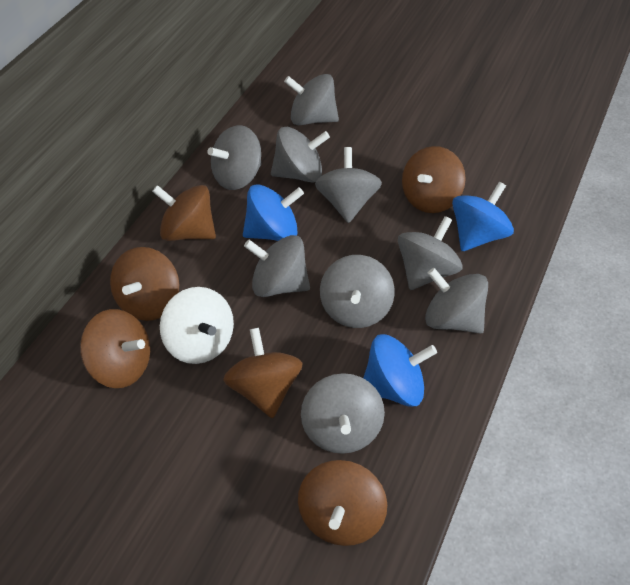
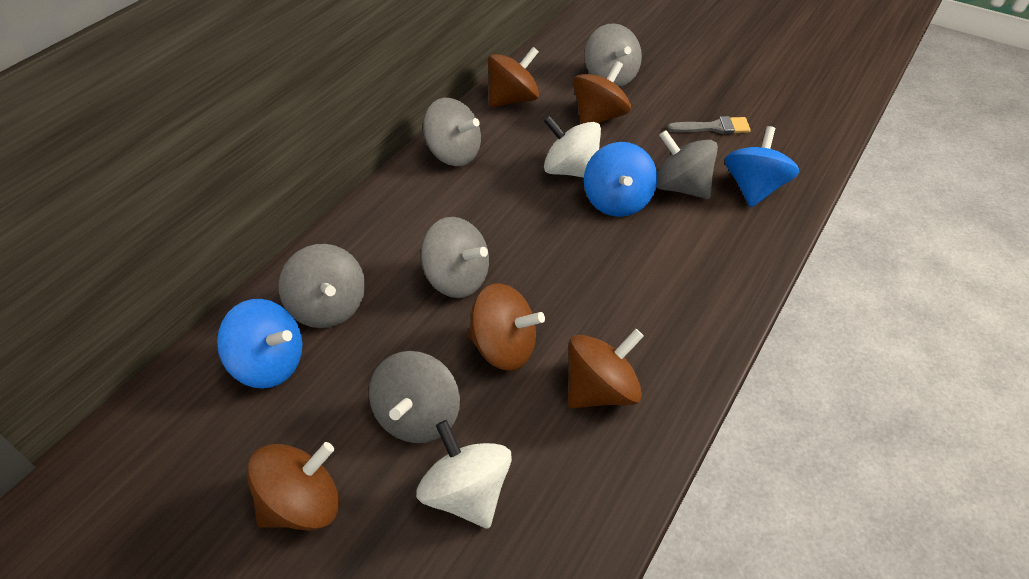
brown spinning top: [80,309,150,388] [110,247,179,321] [152,185,216,241] [223,328,303,418] [298,460,387,546] [402,146,466,213] = 6 -> [247,442,339,531] [468,283,545,371] [488,47,539,108] [568,329,644,408] [573,61,631,124] = 5
grey brush: none = 0 -> [668,116,751,134] = 1
grey spinning top: [207,125,262,190] [244,235,310,297] [271,127,330,183] [284,74,339,125] [301,373,385,454] [315,147,382,223] [320,255,394,328] [398,216,462,290] [425,268,488,334] = 9 -> [279,244,365,328] [369,351,460,443] [421,217,489,298] [423,98,481,166] [585,23,642,87] [657,130,718,199] = 6
white spinning top: [160,287,234,364] = 1 -> [416,420,512,529] [544,115,601,178] = 2

